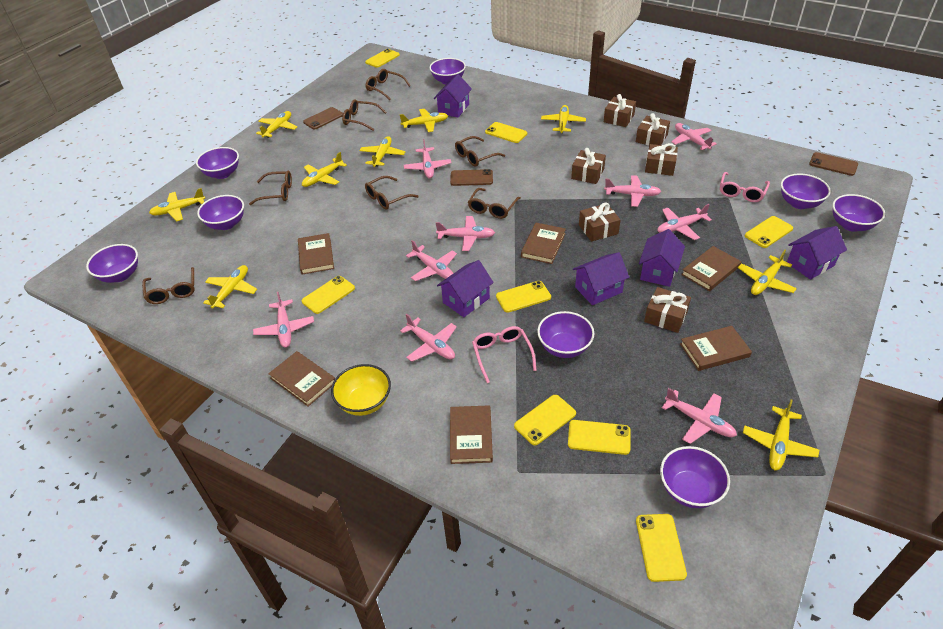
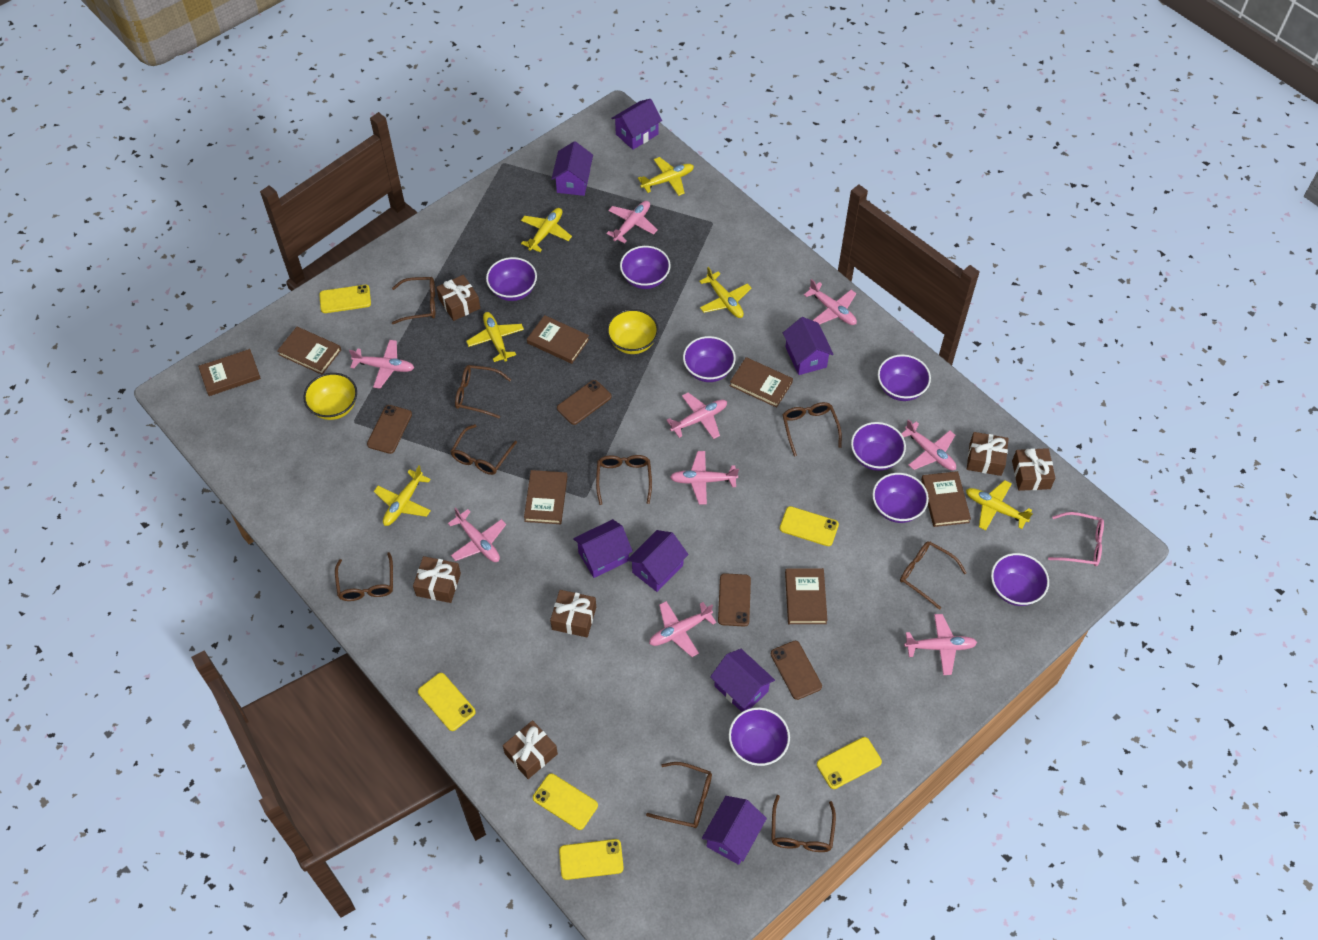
brown book: [268,351,335,406] [298,233,334,275] [450,405,493,464] [521,223,566,264] [680,326,752,371] [681,246,741,291] = 6 -> [198,349,261,396] [277,327,341,375] [524,470,568,524] [527,315,589,364] [730,357,793,408] [785,568,828,624] [921,471,971,527] = 7
brown glasses: [142,267,195,304] [249,171,292,205] [342,100,387,131] [365,69,411,100] [365,176,419,210] [455,136,505,167] [468,188,521,219] = 7 -> [335,552,393,601] [392,277,435,324] [451,424,517,475] [455,365,511,418] [596,455,652,505] [646,762,712,828] [771,795,836,852] [783,402,842,457] [900,541,967,610] = 9
brown phone: [303,107,343,130] [450,169,493,186] [809,152,858,176] = 3 -> [367,405,412,454] [557,380,612,425] [718,573,751,627] [771,641,822,700] = 4
pink glasses: [472,326,537,383] [720,172,770,202] = 2 -> [1048,512,1104,566] = 1
purple house: [434,75,472,117] [437,260,494,317] [573,252,629,305] [639,229,685,287] [787,226,847,279] = 5 -> [552,141,593,196] [573,519,633,578] [611,99,662,150] [627,530,689,592] [702,796,767,865] [710,649,775,712] [783,317,834,375] = 7
yellow bowl: [331,364,391,416] = 1 -> [303,373,357,420] [607,309,659,354] = 2
yellow phone: [302,276,355,314] [365,49,400,68] [485,122,527,143] [496,281,551,313] [514,395,576,445] [568,420,631,455] [636,514,687,582] [745,216,793,248] = 8 -> [319,285,371,313] [418,673,476,731] [533,773,598,830] [559,839,624,880] [780,506,839,546] [817,737,882,789] = 6
yellow plane: [149,188,205,221] [203,265,257,309] [256,111,297,138] [302,152,347,187] [359,136,405,167] [400,109,448,132] [541,105,586,133] [738,250,797,295] [743,400,819,470] = 9 -> [374,465,431,526] [466,312,524,362] [521,208,572,252] [638,157,694,196] [699,267,752,318] [966,480,1033,530] = 6

